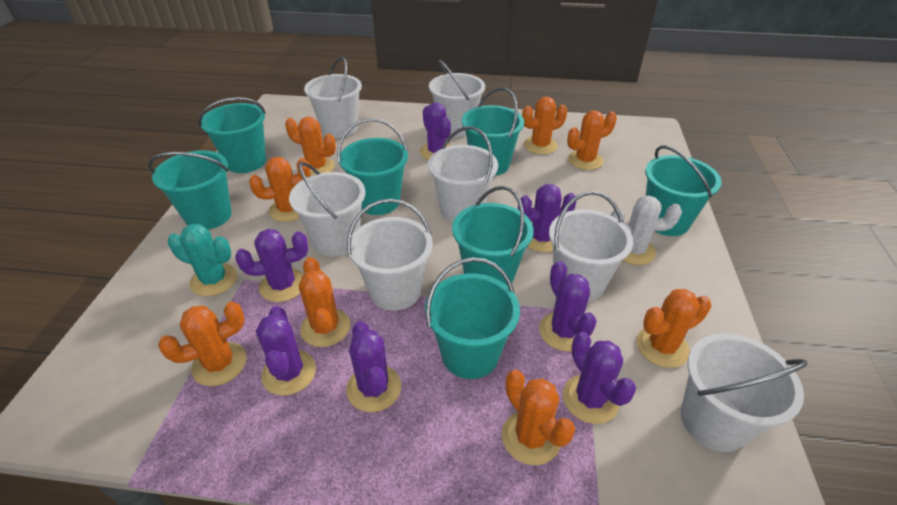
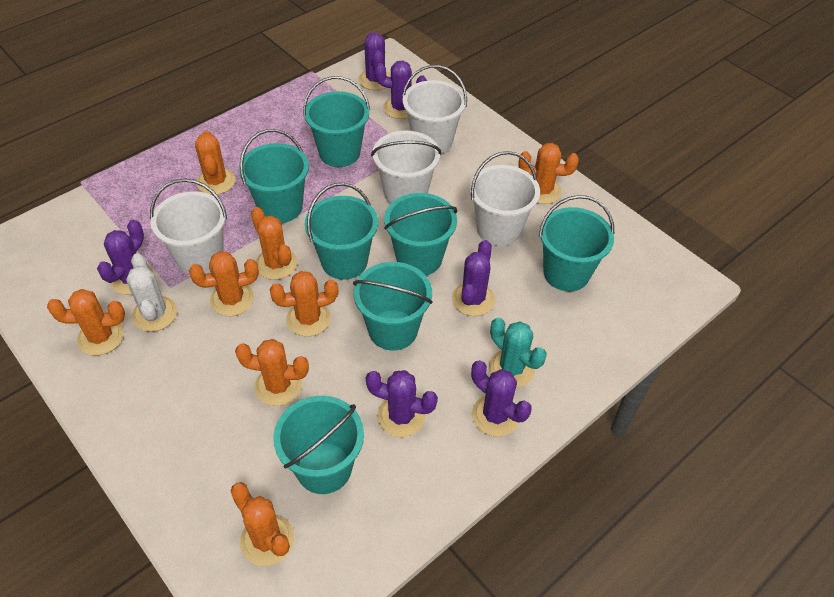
purple cactus: [235,229,308,302] [256,306,316,396] [346,321,401,412] [420,102,451,160] [518,184,577,252] [539,261,597,351] [563,332,637,424] = 7 -> [97,219,154,295] [359,33,391,90] [366,370,438,437] [375,61,427,119] [452,240,495,316] [471,360,532,437] = 6
white bucket: [289,162,365,256] [304,57,362,138] [347,199,433,311] [428,126,498,222] [429,60,485,137] [549,191,633,301] [681,333,808,452] = 7 -> [150,178,227,274] [371,131,442,204] [402,65,467,153] [470,151,540,246] = 4

